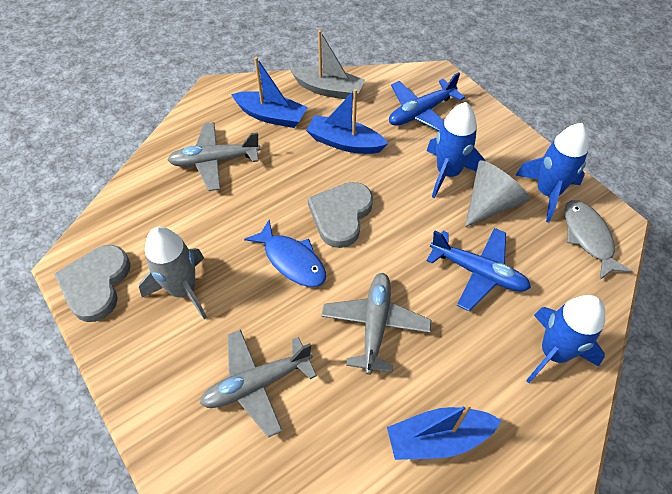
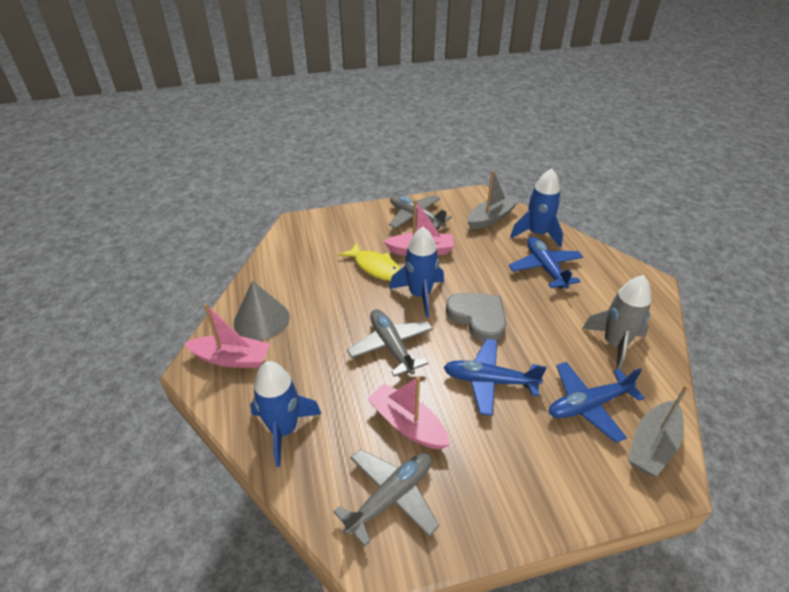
blue boat: [231,57,308,128] [306,89,388,154] [387,402,502,460] = 3 -> none = 0
blue fish: [244,220,326,287] = 1 -> none = 0
blue plane: [389,72,465,132] [427,228,531,311] = 2 -> [443,339,547,416] [509,237,583,289] [549,362,645,443] = 3
grey boat: [290,30,365,99] = 1 -> [467,170,519,230] [628,385,689,476] = 2
grey fish: [565,200,633,280] = 1 -> none = 0
grey heart: [54,245,131,322] [308,182,373,248] = 2 -> [446,292,506,342] = 1
pink boat: none = 0 -> [184,303,270,368] [367,377,450,449] [383,199,454,256] = 3
yellow fish: none = 0 -> [339,242,401,281] = 1

